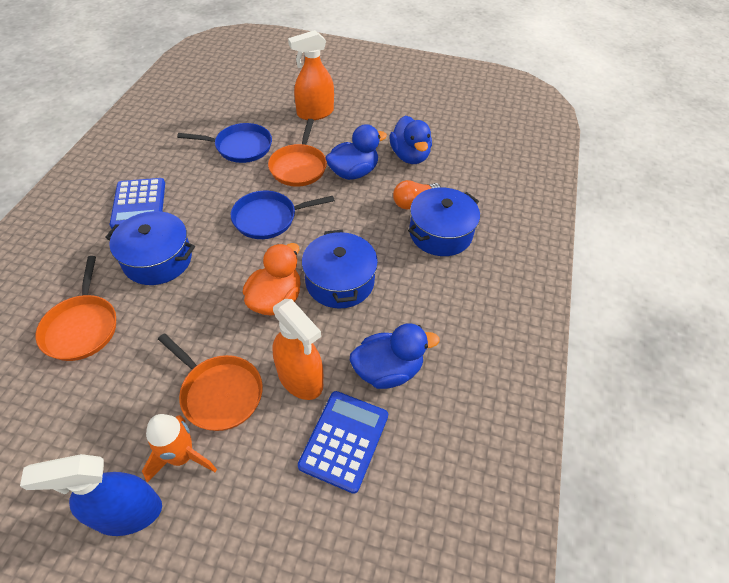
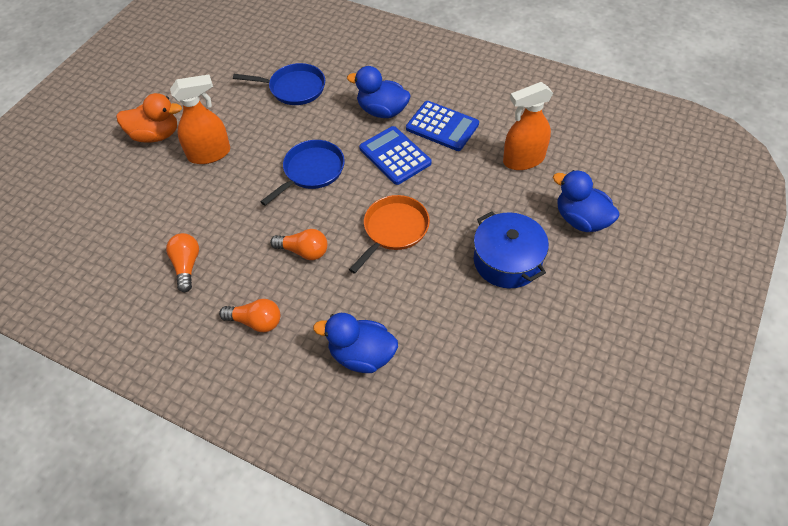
blue pot: [105,211,195,285] [302,230,378,309] [408,188,480,256] = 3 -> [474,211,549,289] = 1
blue spray bottle: [20,454,162,536] = 1 -> none = 0
orange light bulb: [393,180,441,210] = 1 -> [166,233,199,292] [219,299,280,332] [270,229,327,260] = 3
orange pan: [36,256,116,361] [158,333,263,431] [268,119,327,187] = 3 -> [349,195,430,274] = 1
orange rocket: [142,414,217,483] = 1 -> none = 0

